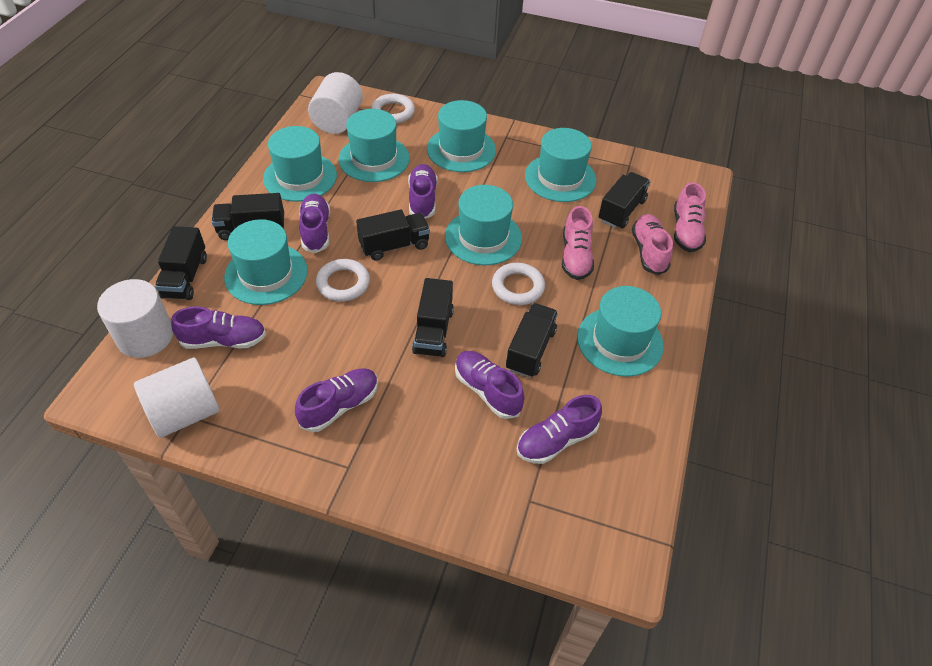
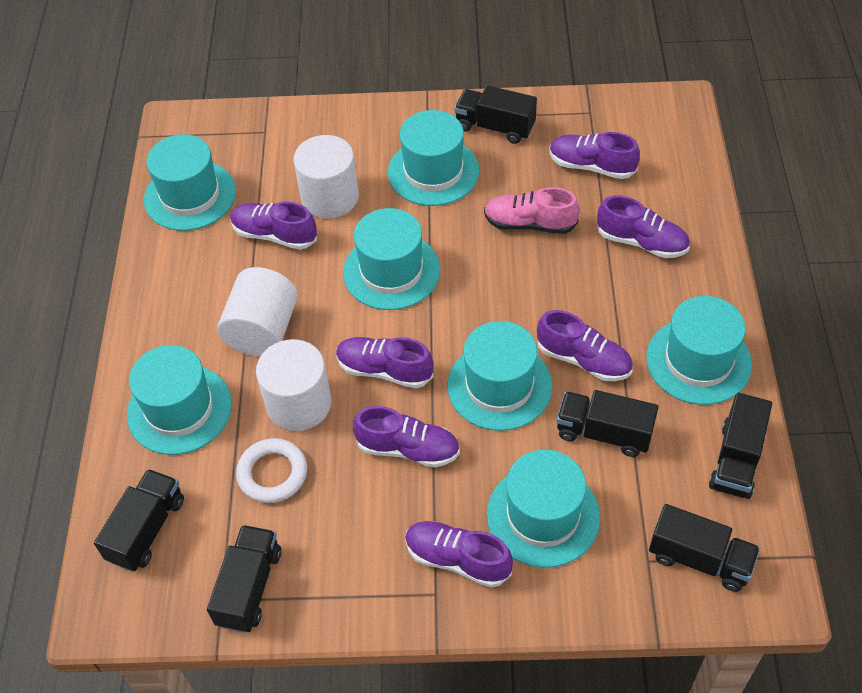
pink shoe: [562,206,594,280] [632,214,673,275] [674,182,706,252] = 3 -> [484,187,579,234] = 1
purple shoe: [171,306,266,349] [295,368,378,432] [299,194,330,253] [408,164,437,219] [455,351,524,419] [517,395,602,464] = 6 -> [230,202,317,250] [336,337,433,388] [353,406,460,467] [405,521,513,587] [537,310,633,381] [550,132,640,179] [597,195,690,258] = 7
white ring: [316,259,370,301] [371,94,415,124] [492,263,545,305] = 3 -> [236,438,307,503] = 1

